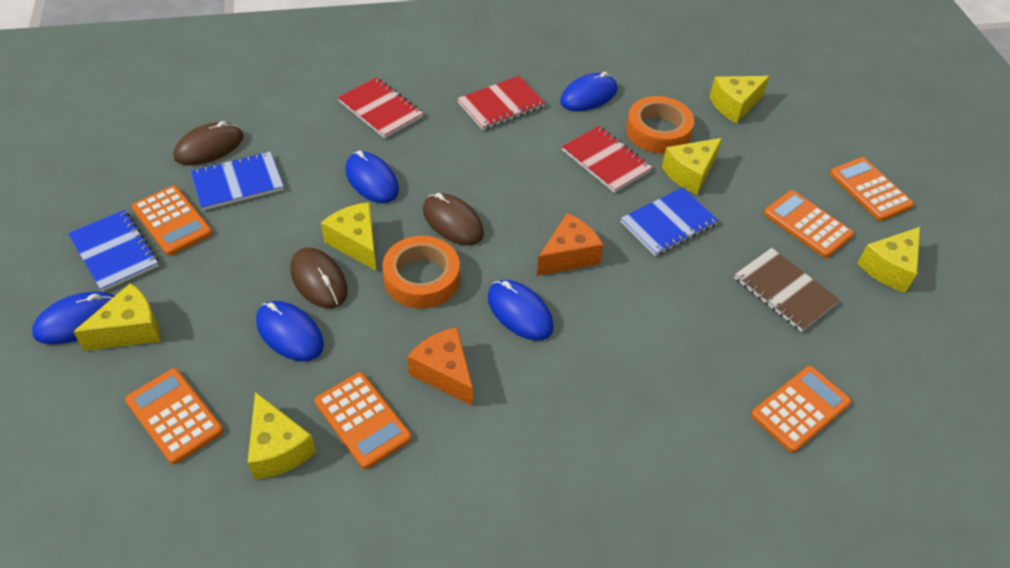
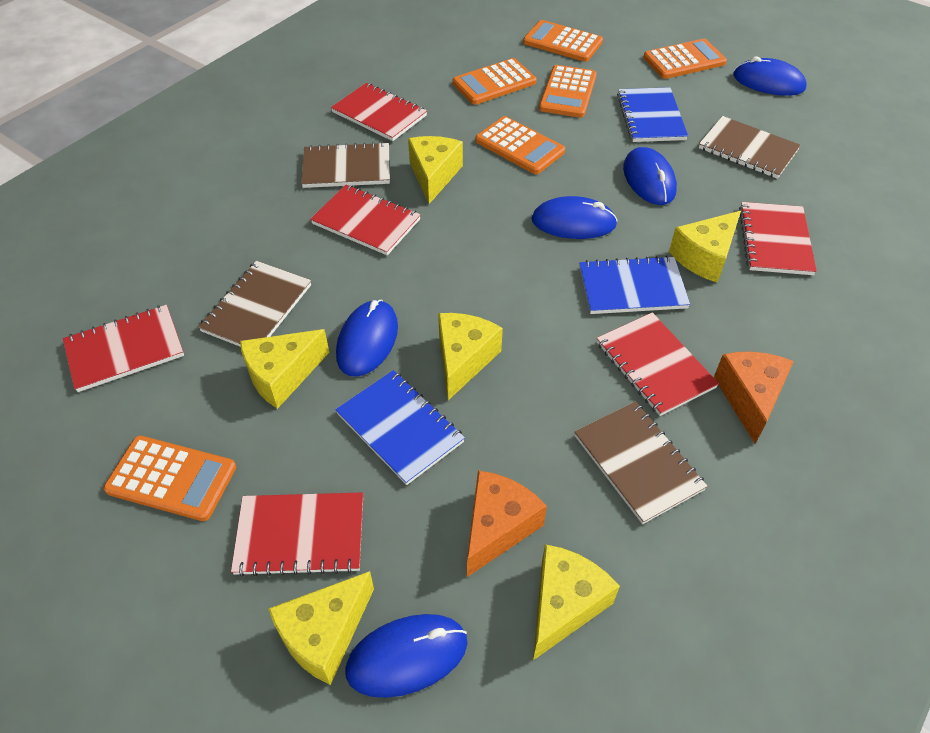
brown mouse: [173,121,243,165] [290,248,348,308] [423,193,484,245] = 3 -> none = 0
brown notebook: [734,248,840,332] = 1 -> [198,261,311,347] [301,142,390,188] [574,401,708,524] [699,116,801,179] = 4
orange tape: [382,236,460,309] [626,96,694,154] = 2 -> none = 0
red notebook: [338,77,424,138] [457,76,545,130] [562,126,653,193] = 3 -> [63,305,184,392] [231,492,363,577] [310,185,421,255] [331,83,427,141] [597,312,719,416] [739,202,817,275] = 6

